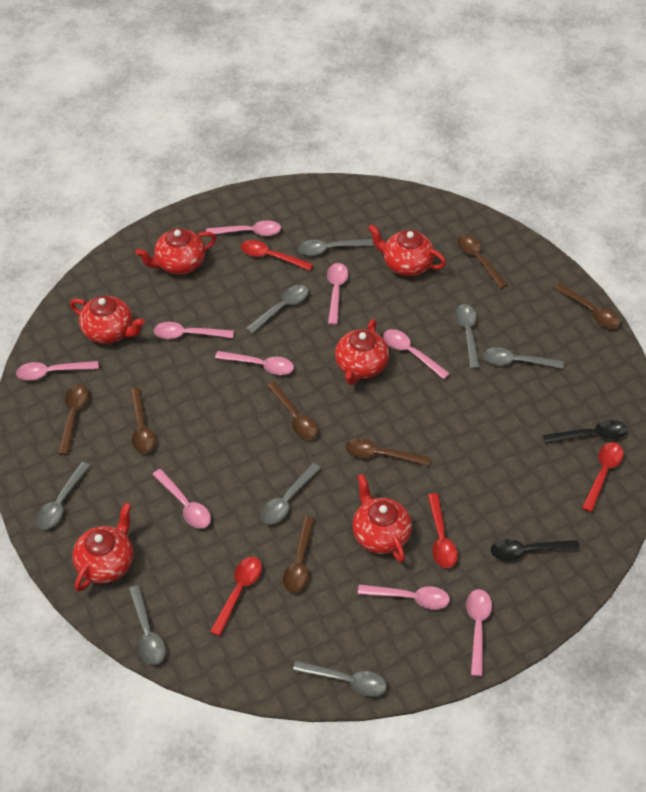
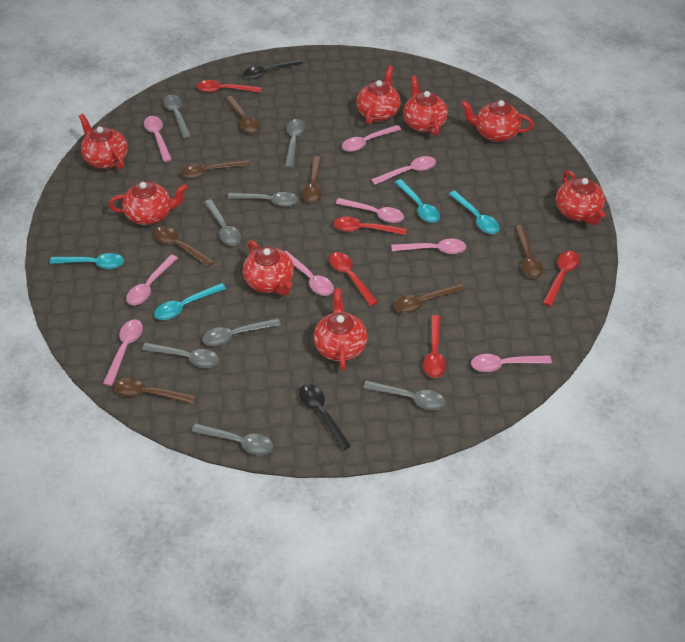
red spoon: [210,557,262,636] [241,240,313,271] [428,493,458,568] [582,442,624,512] = 4 -> [197,80,261,93] [329,252,378,306] [334,217,407,235] [423,315,446,378] [543,251,580,307] = 5
red teapot: [70,296,145,344] [72,503,133,592] [136,228,216,275] [335,319,389,385] [352,474,412,563] [368,224,446,276] = 6 -> [79,114,128,169] [109,181,188,225] [243,240,294,296] [313,288,367,371] [357,65,400,125] [403,75,448,136] [461,100,534,142] [556,170,605,225] = 8
turquoise spoon: none = 0 -> [49,253,124,269] [154,283,226,320] [394,179,440,223] [449,191,500,234] = 4

